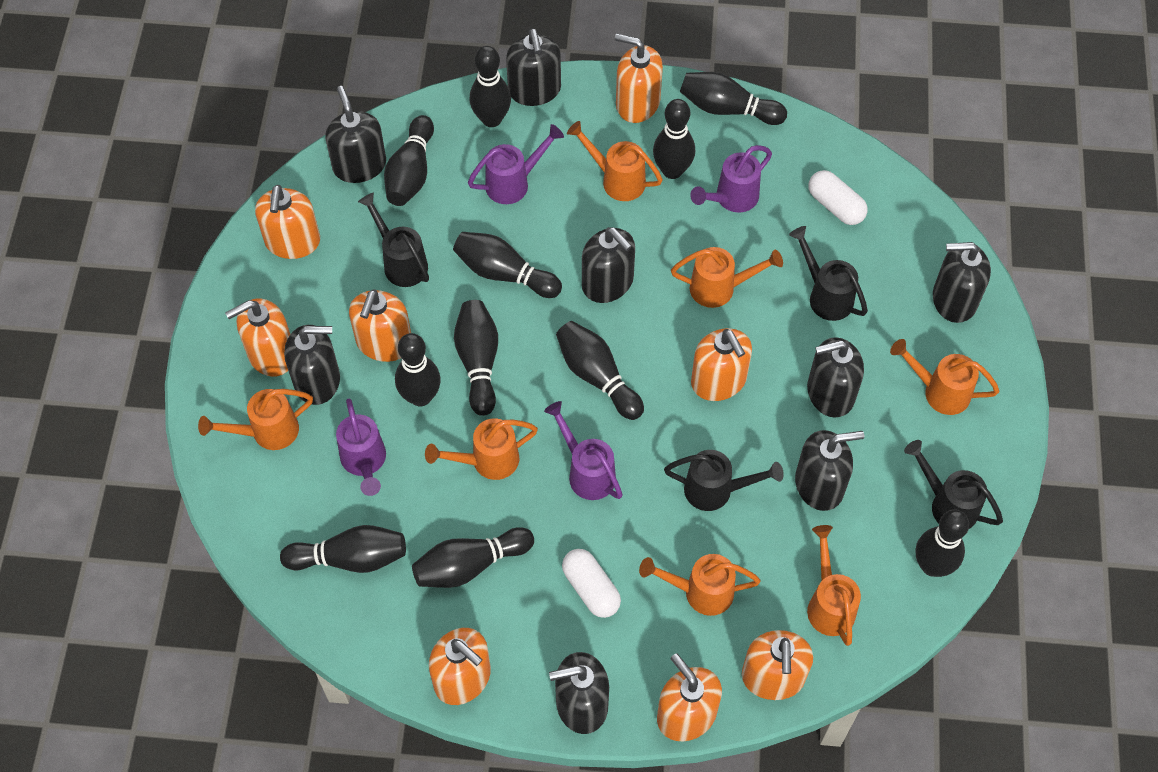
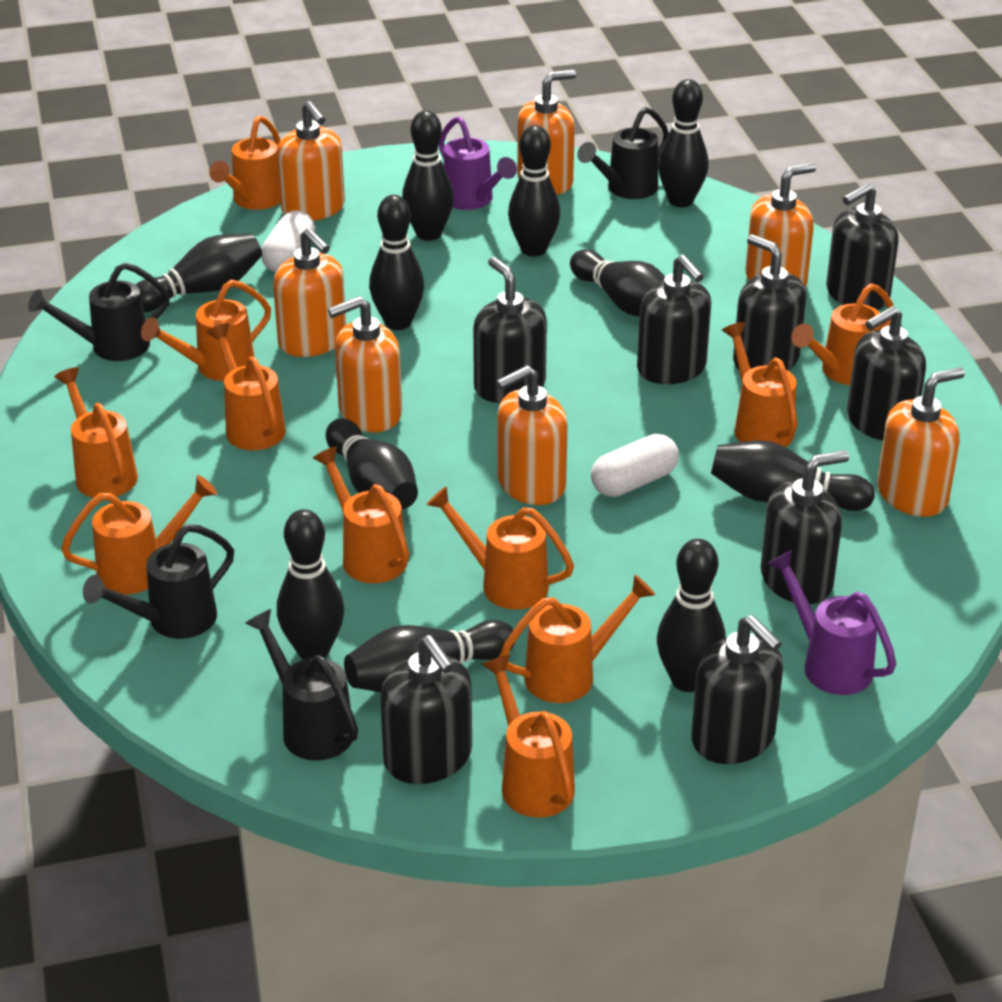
orange soap dispenser: [225,298,290,377] [255,185,320,259] [349,289,411,362] [429,628,491,705] [615,33,663,123] [657,653,722,741] [691,328,752,401] [742,630,813,700] = 8 -> [273,228,346,357] [277,101,345,221] [328,296,402,432] [496,365,568,505] [517,70,576,195] [745,163,816,287] [877,367,965,517] = 7
orange watering can: [198,389,313,450] [425,419,538,480] [567,121,663,201] [639,554,761,616] [671,247,783,308] [807,525,861,646] [890,339,999,415] = 7 -> [54,367,138,498] [61,475,217,595] [141,280,271,381] [206,323,286,450] [209,116,281,210] [313,446,409,583] [426,486,574,610] [482,654,575,818] [499,575,655,703] [722,322,797,447] [791,283,894,385] = 11
purple watering can: [336,399,386,496] [468,124,564,204] [544,401,623,500] [690,145,772,213] = 4 -> [439,116,517,210] [767,550,896,695] = 2

